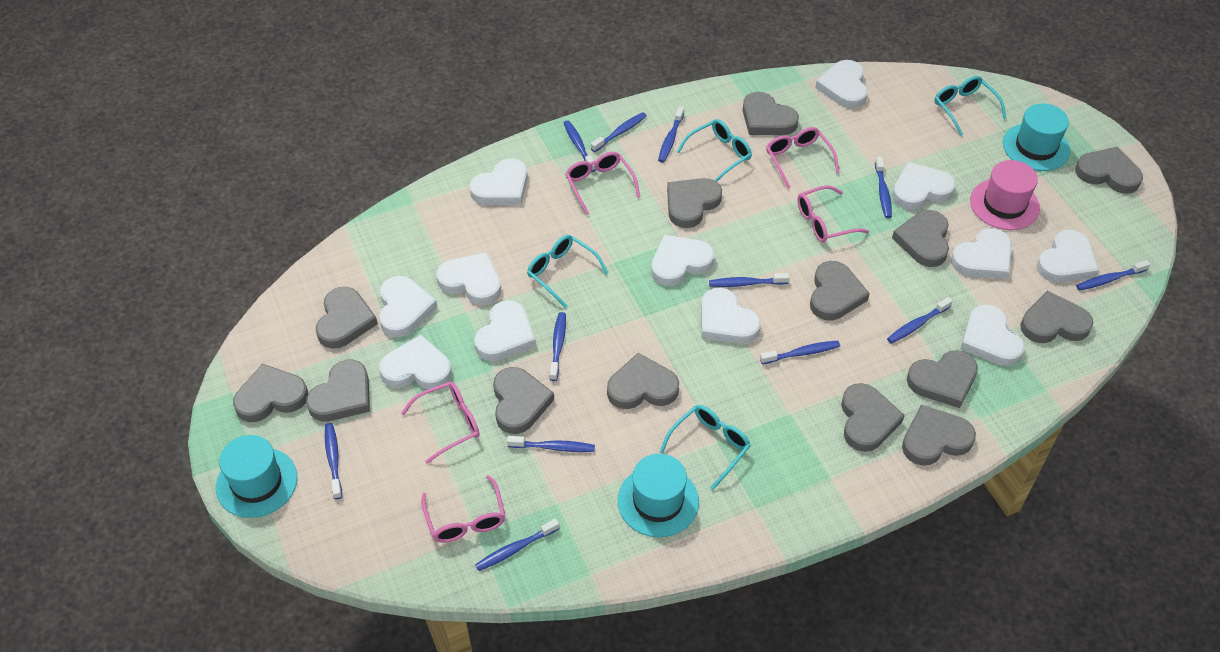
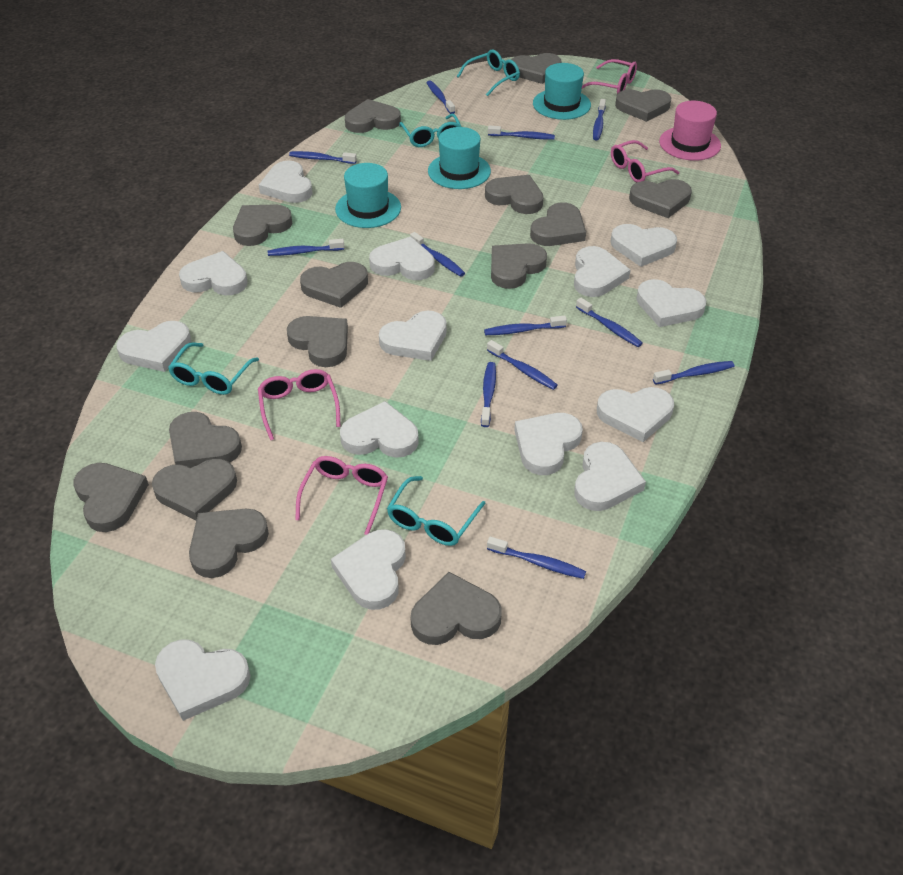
grey heart: [233,364,308,422] [306,360,370,421] [316,287,378,349] [493,367,554,434] [607,353,679,409] [667,178,722,228] [743,92,799,135] [810,261,870,320] [841,383,905,452] [892,210,949,267] [902,405,976,466] [907,350,978,408] [1020,290,1093,343] [1075,146,1143,194] = 14 -> [74,463,149,532] [152,459,237,520] [169,412,242,468] [189,509,269,578] [233,204,292,246] [287,316,348,367] [300,262,368,308] [345,99,401,133] [411,572,501,645] [485,175,543,214] [491,243,547,289] [511,53,561,84] [530,202,586,246] [615,89,672,122] [629,179,692,218] = 15
pink glasses: [401,382,480,463] [421,475,505,543] [565,152,640,215] [766,127,839,189] [797,185,869,243] = 5 -> [258,369,340,440] [295,456,388,535] [582,59,637,94] [611,140,679,182] = 4
white heart: [379,276,437,337] [379,335,452,389] [436,252,501,305] [469,158,528,205] [474,300,536,361] [651,235,714,286] [701,288,761,344] [815,60,868,109] [892,162,956,210] [951,228,1012,279] [961,304,1025,366] [1037,230,1099,283] = 12 -> [117,321,191,372] [155,640,251,721] [179,251,248,295] [259,161,313,203] [331,529,406,610] [340,401,419,458] [369,237,435,280] [379,311,447,361] [514,413,583,475] [574,246,630,297] [574,442,646,511] [597,387,674,442] [611,224,677,267] [636,279,706,327] = 14

